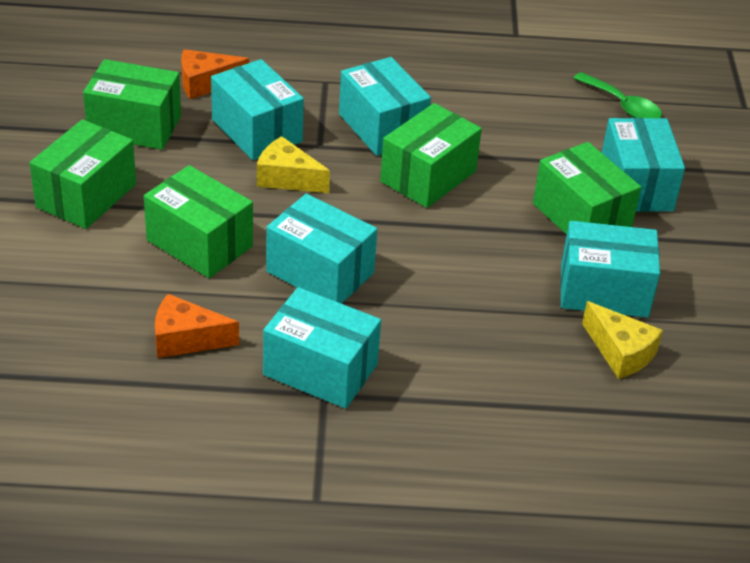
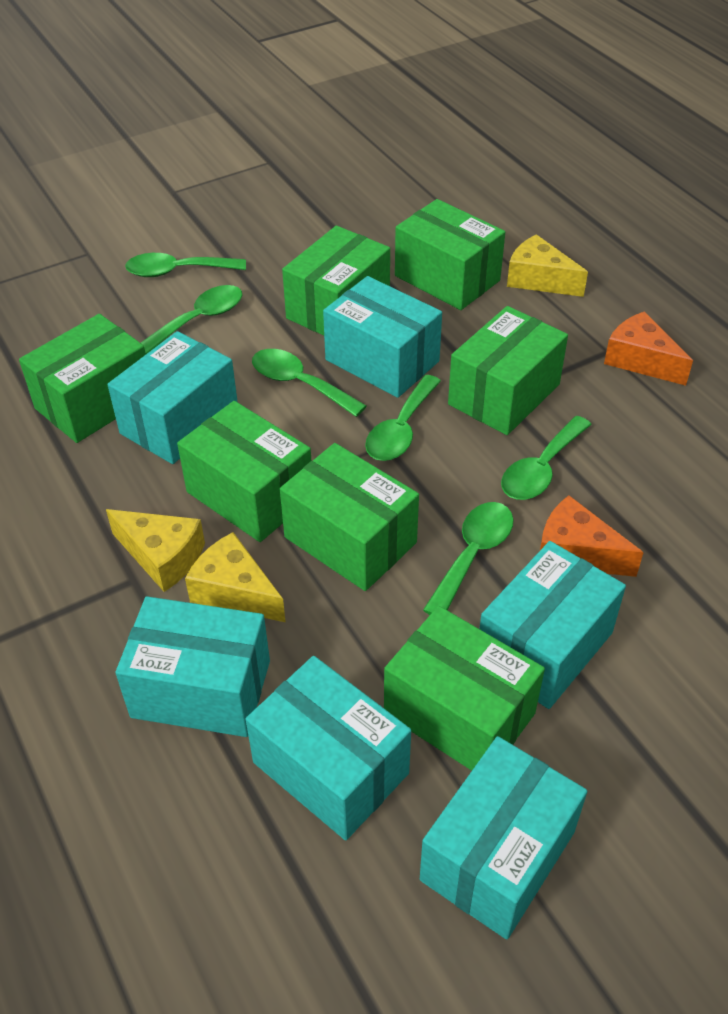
green box: [30,119,136,229] [83,59,181,150] [144,165,253,278] [380,103,482,208] [533,142,641,235] = 5 -> [19,314,146,443] [177,401,311,542] [280,443,419,591] [282,226,390,335] [384,606,545,771] [395,199,505,310] [448,306,568,435] = 7
green spoon: [573,72,662,118] = 1 -> [125,253,246,277] [141,285,242,354] [252,349,366,417] [365,375,441,461] [423,502,514,615] [501,416,592,500] = 6
yellow cheese: [257,136,330,193] [582,301,663,379] = 2 -> [106,509,205,592] [185,532,286,622] [507,234,588,297] = 3

